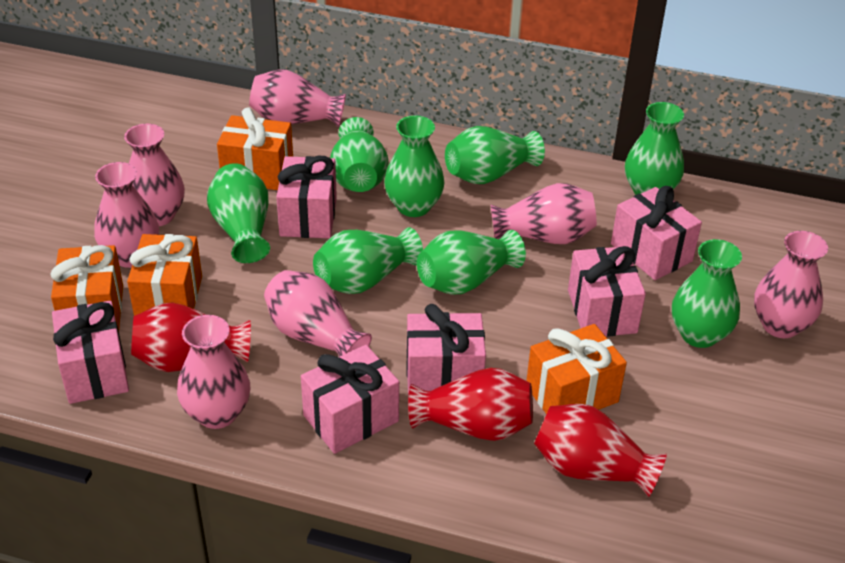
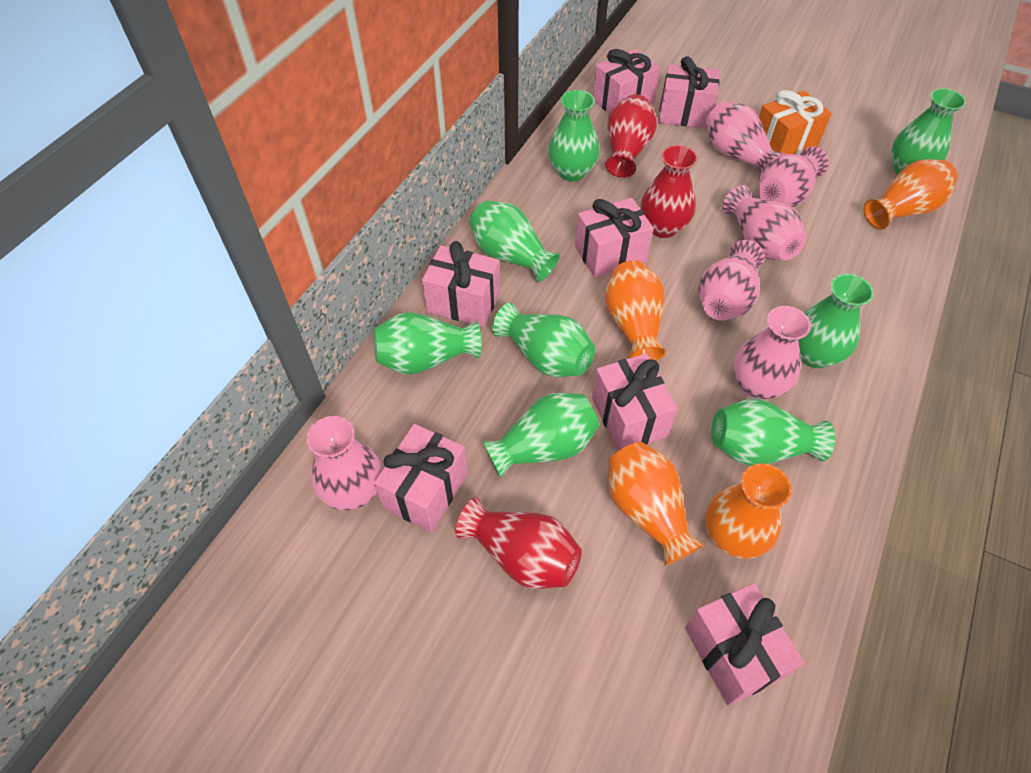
orange gift: [50,245,123,331] [127,234,202,316] [217,107,293,190] [526,324,627,414] = 4 -> [759,90,832,155] = 1
orange vase: none = 0 -> [605,260,666,361] [608,442,705,566] [706,463,792,559] [863,159,958,230] = 4
pink gift: [52,300,129,404] [276,156,337,238] [301,345,399,454] [406,304,486,395] [568,246,646,337] [611,186,702,280] = 6 -> [374,424,468,532] [422,241,500,327] [575,198,654,278] [592,354,678,451] [593,49,660,114] [659,56,720,129] [685,583,804,706] = 7
pink vase: [94,162,159,268] [124,124,185,226] [177,315,250,429] [249,69,346,127] [264,270,372,357] [490,183,597,244] [754,231,828,338] = 7 -> [306,416,382,510] [698,240,765,321] [706,101,786,174] [722,185,806,260] [734,306,811,400] [758,146,829,207] = 6

